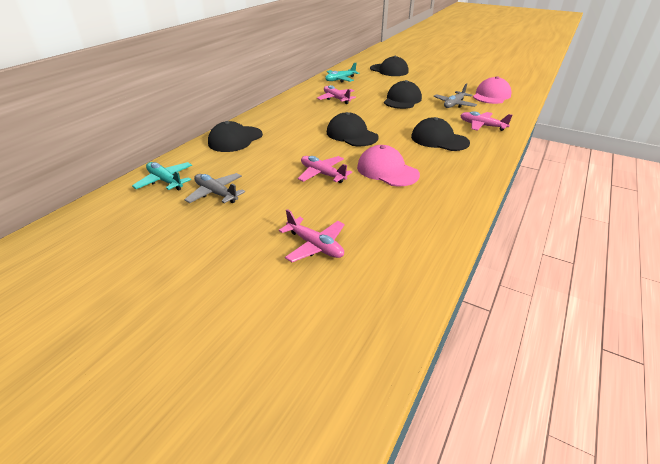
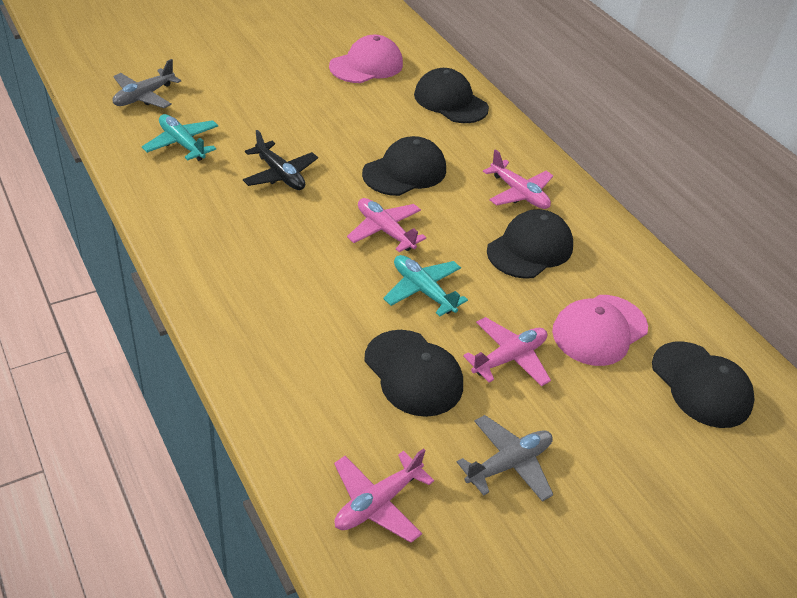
black plane: none = 0 -> [243,130,318,190] = 1

